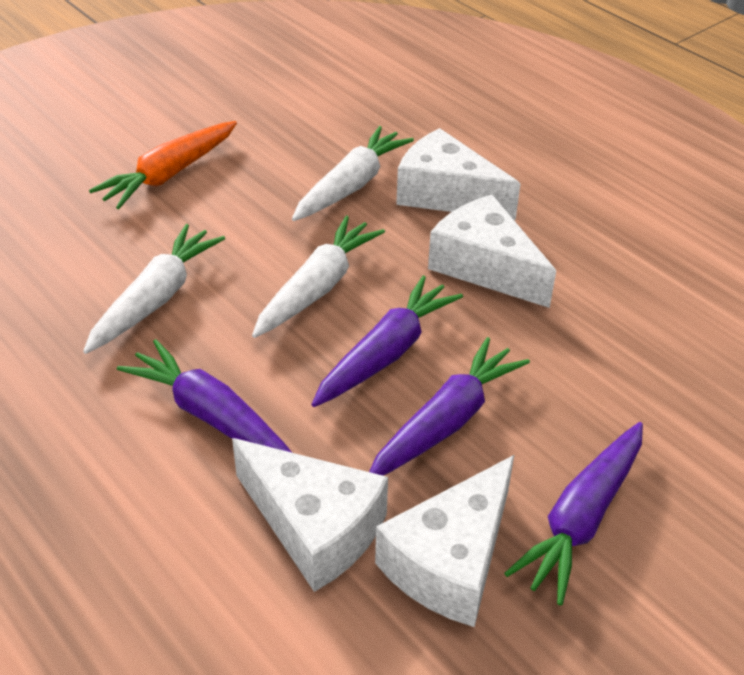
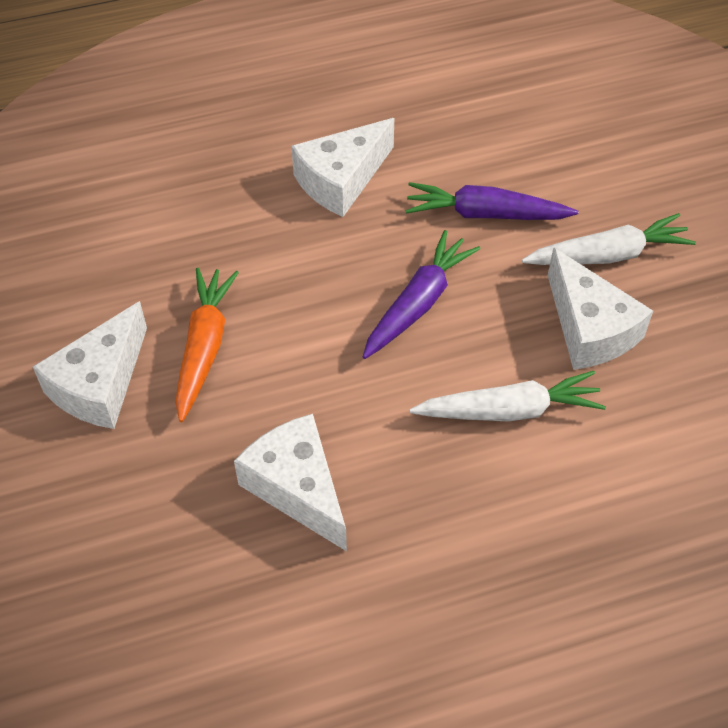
purple carrot: [117,339,292,453] [311,276,463,407] [369,337,530,476] [504,422,643,605] = 4 -> [363,230,481,359] [405,182,578,220] = 2
white carrot: [83,224,225,354] [252,216,385,338] [292,126,414,221] = 3 -> [409,371,606,421] [522,213,696,265] = 2

